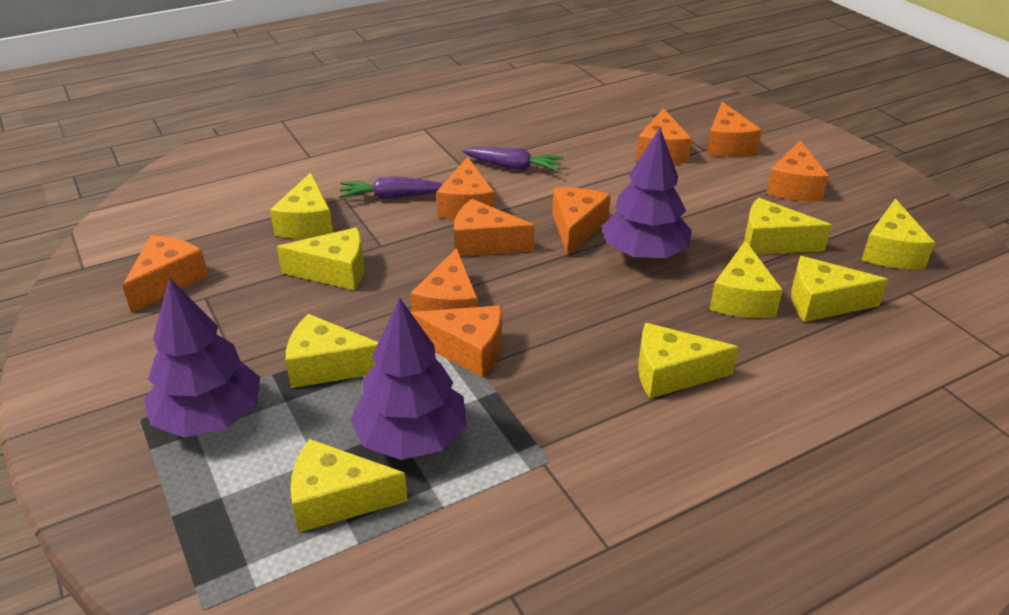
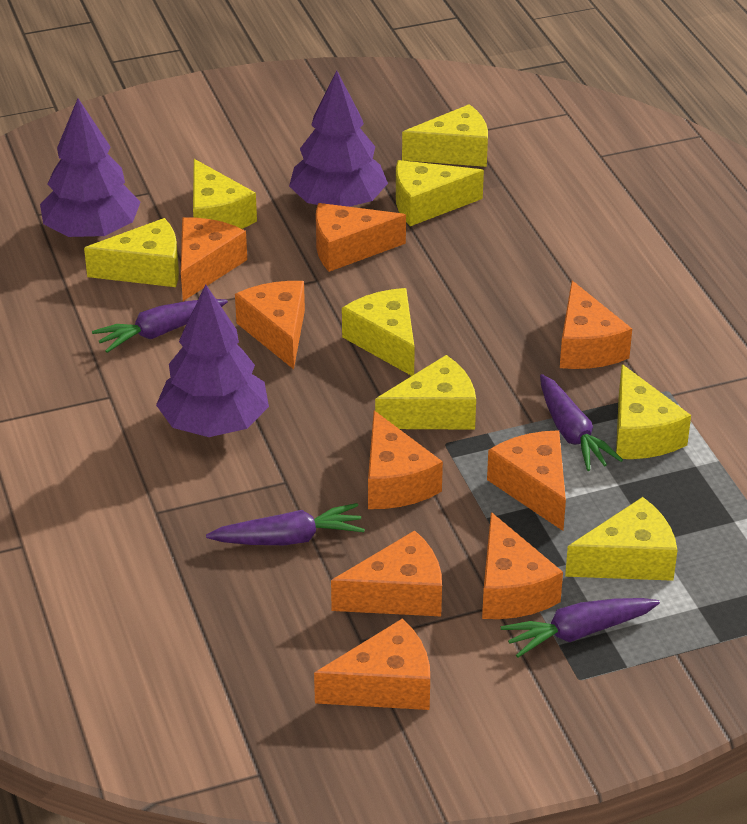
purple carrot: [339,176,443,200] [462,147,564,172] = 2 -> [92,299,228,353] [206,503,365,545] [501,598,660,658] [540,374,623,471] = 4
yellow cheese: [270,172,333,239] [277,227,364,290] [286,314,379,388] [290,439,408,532] [638,323,739,399] [709,240,783,318] [744,198,832,255] [791,256,888,322] [861,199,935,269] = 9 -> [84,218,179,287] [193,159,257,229] [342,288,415,376] [375,355,476,430] [396,160,484,226] [402,104,488,167] [565,497,677,581] [616,364,691,459] = 8

